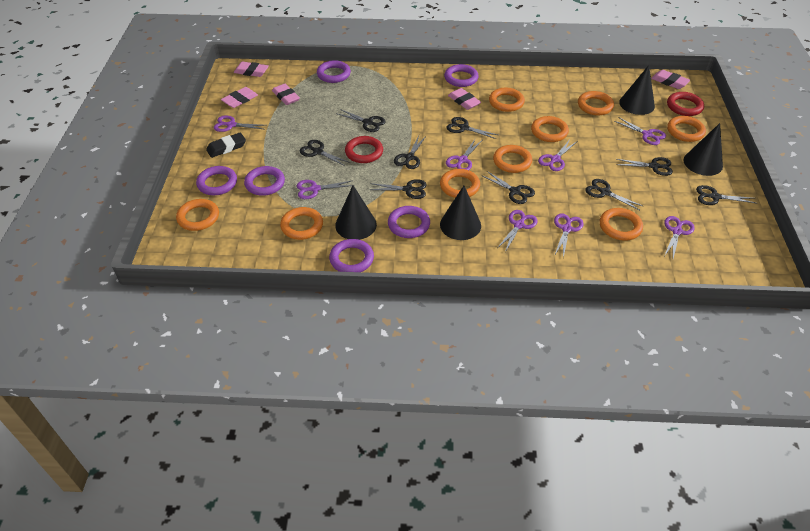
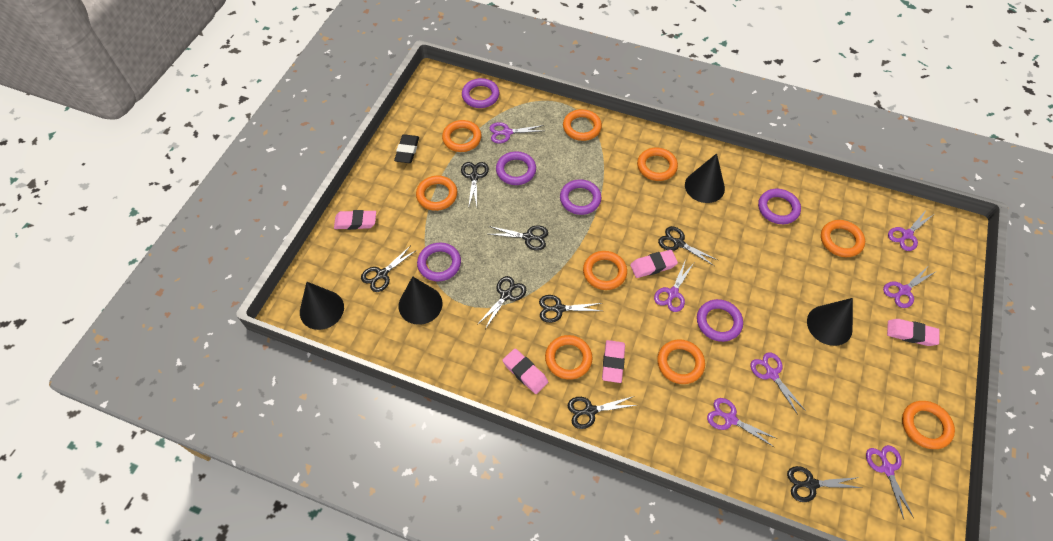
black scissors: [300,140,350,166] [336,109,386,132] [370,179,427,199] [394,136,426,169] [446,117,498,139] [483,171,535,204] [585,179,643,210] [616,157,673,176] [696,185,755,205] = 9 -> [361,245,417,292] [461,162,489,208] [477,276,526,329] [489,226,548,251] [539,295,602,323] [568,396,637,429] [658,226,718,266] [787,466,861,502] = 8
purple scissors: [214,115,266,132] [296,180,353,199] [446,138,482,170] [497,210,538,252] [538,140,576,171] [554,213,584,258] [614,117,666,145] [664,216,695,259] = 8 -> [490,122,544,143] [654,260,694,312] [707,398,778,447] [750,352,806,415] [866,445,914,519] [883,267,937,308] [888,209,933,251] = 7
red ring: [345,136,383,163] [667,92,704,116] = 2 -> none = 0

